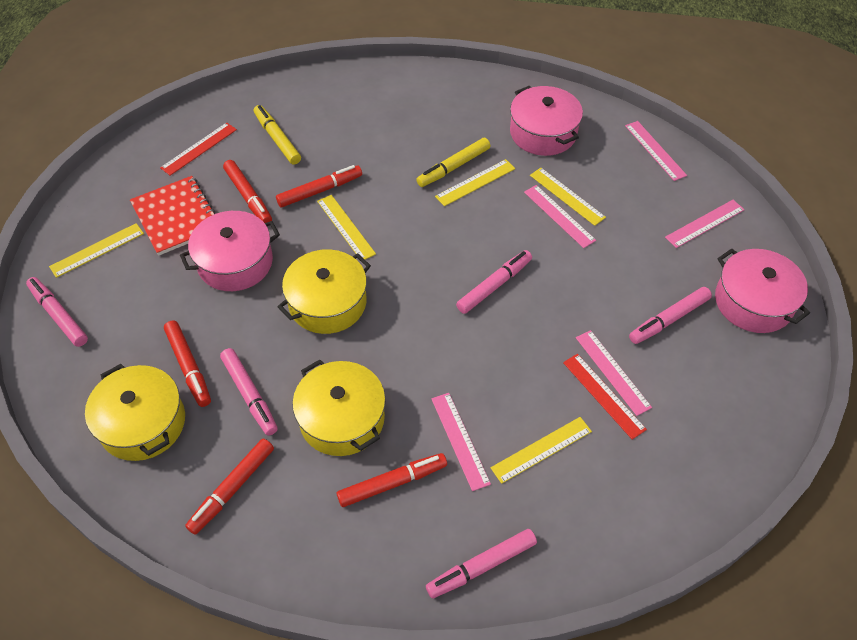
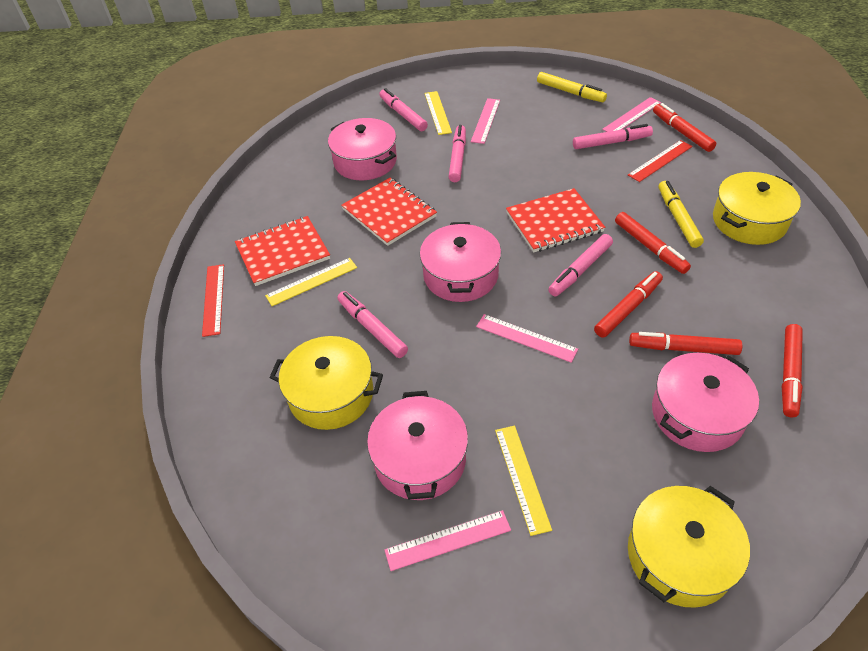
pink pot: [180,211,280,291] [510,86,583,156] [715,249,810,333] = 3 -> [328,118,397,181] [367,391,468,500] [420,222,501,302] [652,353,759,452] = 4
pink ruler: [431,393,491,491] [524,185,596,248] [576,330,652,416] [625,121,687,181] [665,200,745,248] = 5 -> [385,510,511,571] [471,98,500,144] [476,314,578,363] [602,97,661,132] = 4
red notebook: [130,176,215,256] = 1 -> [235,216,330,286] [341,178,437,246] [506,188,605,252] = 3
yellow ruler: [49,223,144,278] [317,195,376,259] [435,159,515,206] [490,417,592,484] [530,168,606,226] = 5 -> [265,258,357,306] [425,91,452,135] [495,426,552,536] = 3

